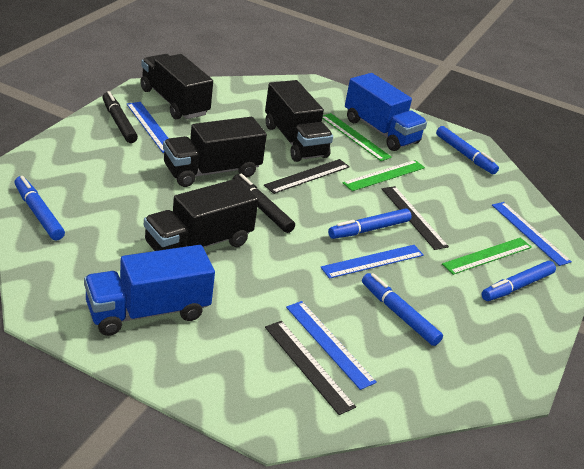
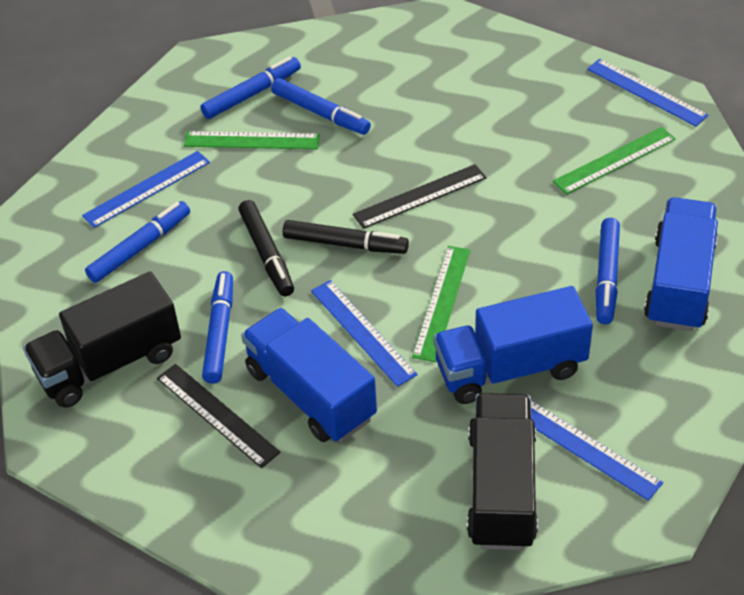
black ruler: [264,159,350,194] [265,321,356,415] [382,186,449,250] = 3 -> [157,364,281,468] [353,164,486,229] = 2
black truck: [140,54,213,119] [144,179,259,251] [163,117,267,187] [265,80,333,162] = 4 -> [23,272,181,408] [467,393,538,550] = 2
blue truck: [84,245,215,336] [345,73,427,151] = 2 -> [241,308,377,442] [433,286,593,404] [644,197,718,331] = 3

